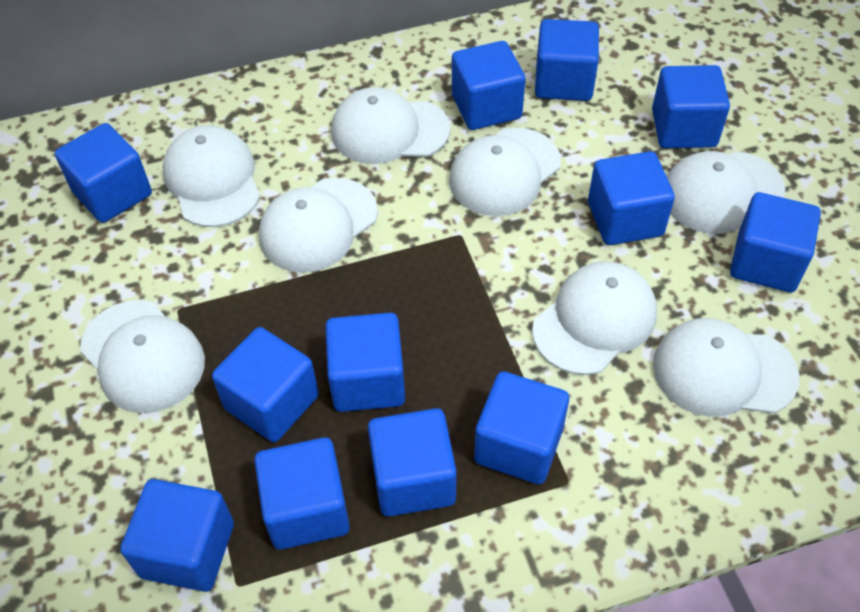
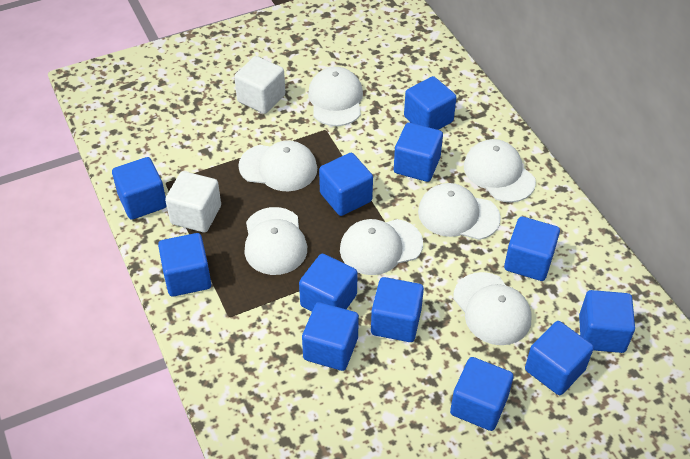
white cap: [80,300,205,413] [162,125,260,227] [259,178,378,273] [331,87,450,164] [449,128,561,216] [532,261,657,375] [653,318,800,417] [667,151,785,234] = 8 -> [238,140,317,191] [245,207,307,275] [308,67,363,126] [340,219,423,275] [418,183,501,240] [453,272,532,345] [464,139,536,202] = 7
white cube: none = 0 -> [165,171,221,233] [234,56,285,114] = 2

